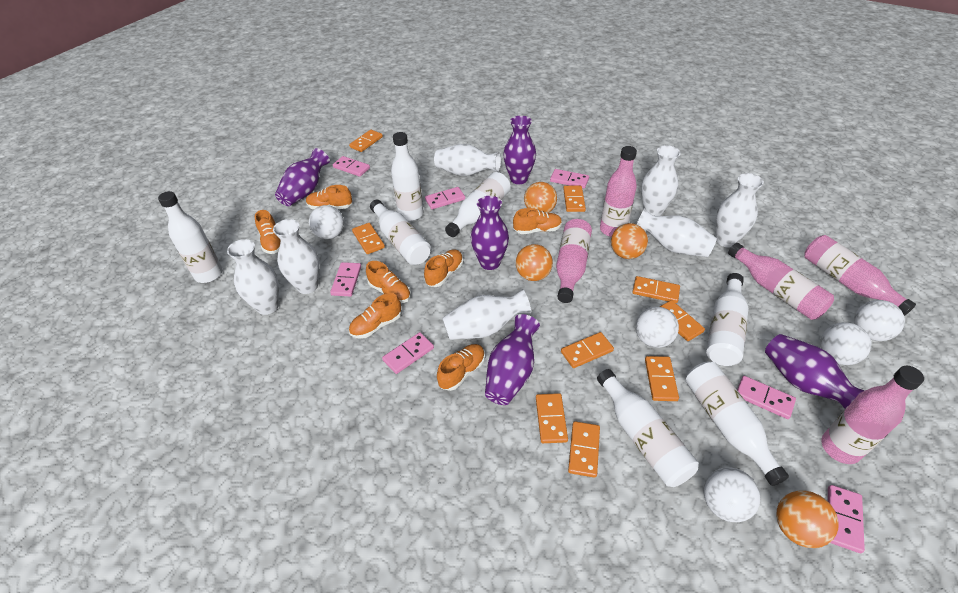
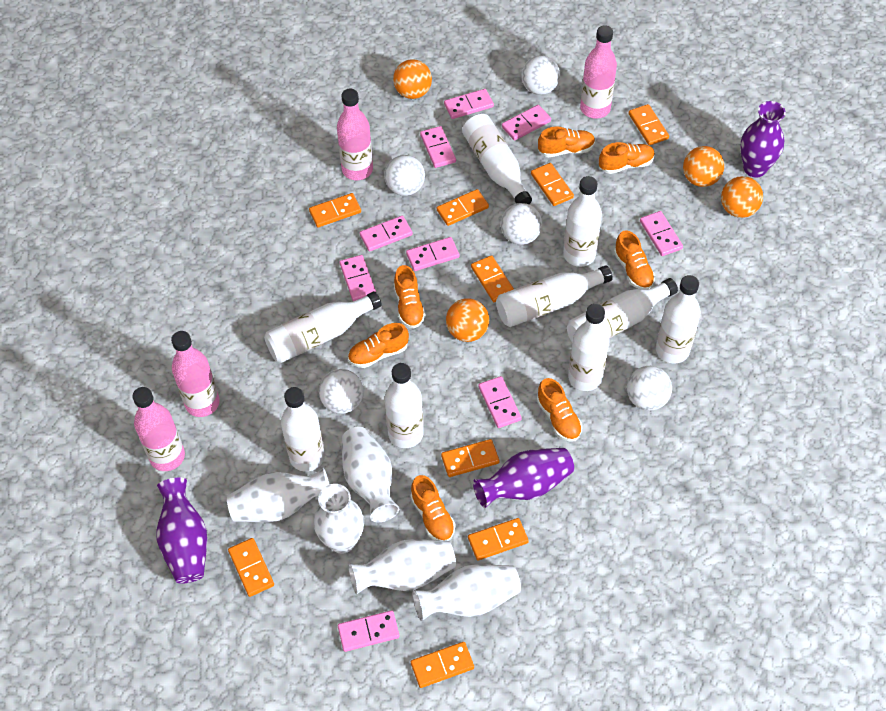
pink bottle: [556,219,592,303] [600,146,637,237] [728,243,834,320] [804,235,916,316] [821,366,924,464] = 5 -> [132,387,185,471] [171,331,220,417] [337,88,373,180] [580,25,617,119] = 4
pink domino: [330,262,361,296] [333,156,370,177] [382,332,434,374] [425,187,465,209] [550,169,589,188] [737,376,796,419] [828,485,865,553] = 7 -> [338,610,399,652] [340,255,376,301] [360,215,413,252] [406,237,460,271] [420,126,456,168] [444,89,494,119] [478,376,522,428] [502,105,551,141] [640,211,683,256] = 9
purple vase: [275,148,330,206] [471,196,509,270] [485,314,540,405] [503,116,536,184] [765,334,865,409] = 5 -> [156,478,207,584] [473,448,574,508] [740,101,786,178] = 3
white bottle: [158,191,223,283] [370,200,431,265] [391,132,424,221] [445,172,511,237] [597,369,699,487] [685,362,789,486] [706,273,749,366] = 7 -> [264,291,382,363] [281,387,325,472] [385,363,424,448] [462,114,532,204] [496,265,613,327] [563,176,602,267] [567,278,678,342] [568,304,610,391] [656,275,701,363] = 9
white vase: [227,239,279,315] [273,219,319,294] [434,144,501,176] [442,289,531,340] [637,208,717,257] [641,145,681,216] [716,173,764,248] = 7 -> [227,468,330,522] [314,484,364,554] [342,427,399,522] [349,539,456,594] [413,564,521,621] = 5

